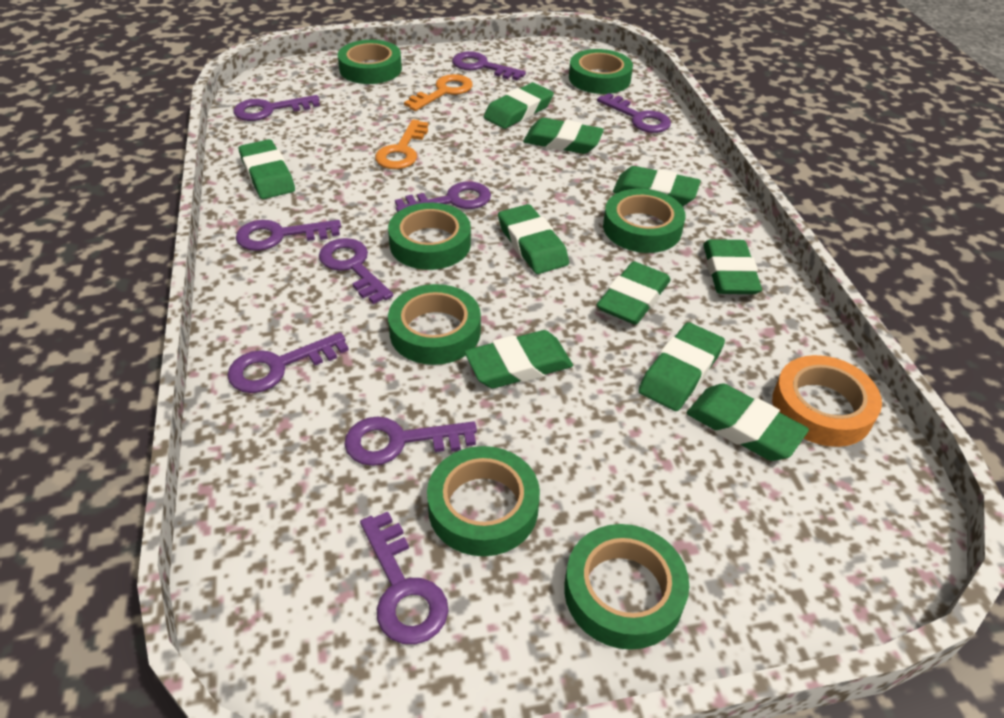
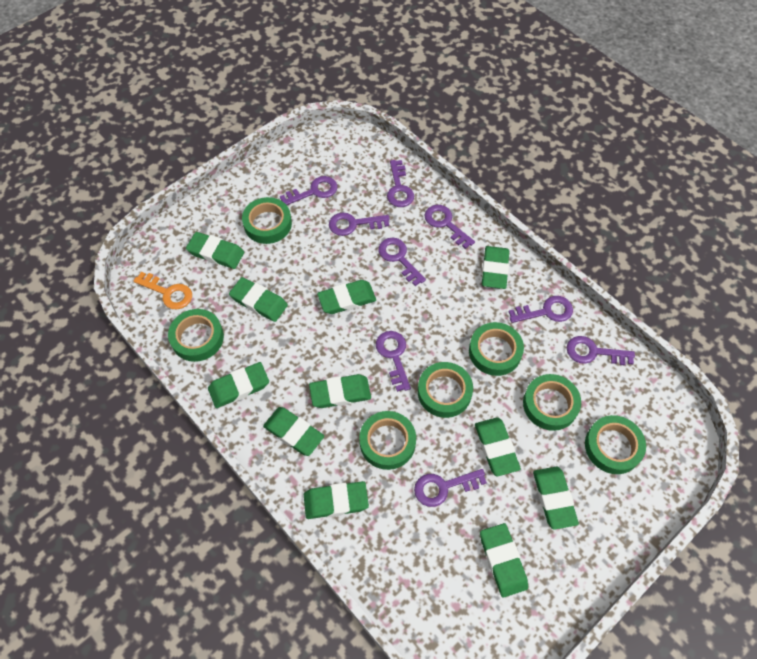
green eraser: [239,139,295,199] [464,330,573,388] [484,83,554,129] [498,204,569,274] [523,118,604,154] [597,261,671,325] [613,166,701,207] [638,322,725,411] [687,383,809,461] [703,239,762,294] = 10 -> [186,232,244,269] [208,362,269,408] [229,277,288,322] [263,407,324,456] [304,481,369,519] [309,374,371,408] [317,280,376,314] [475,417,521,476] [480,523,528,598] [482,246,509,289] [533,467,579,530] = 11
orange key: [375,119,428,169] [404,74,473,111] = 2 -> [133,272,192,309] = 1
orange tape: [772,355,882,447] = 1 -> none = 0

